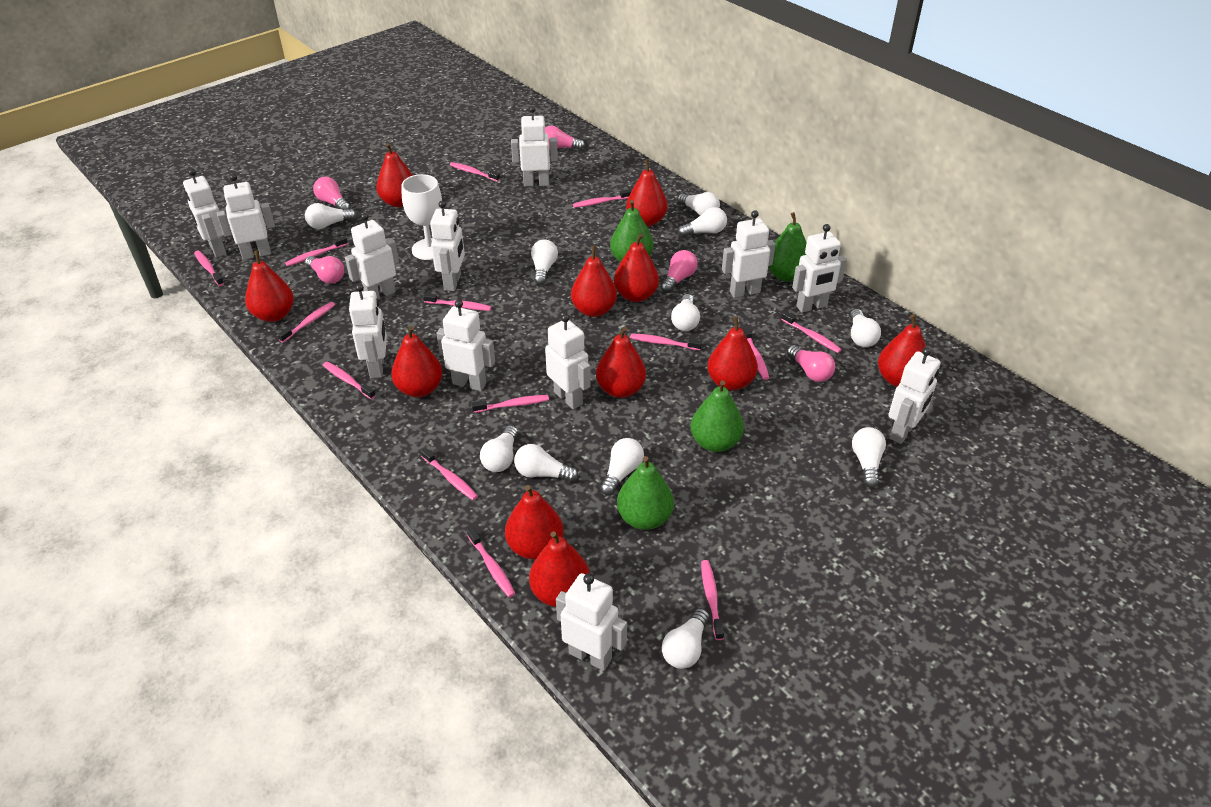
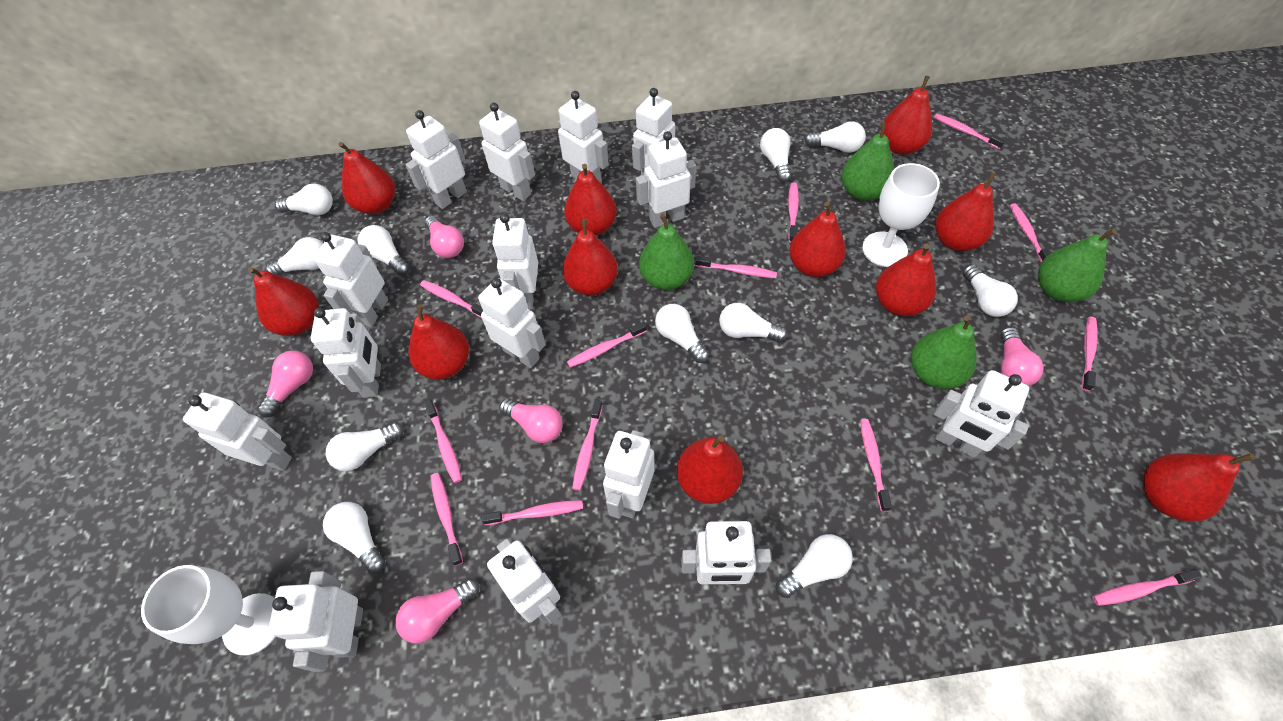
pink toothbrush: [194,250,224,286] [277,302,335,343] [285,236,348,266] [323,362,376,399] [420,447,478,500] [423,293,491,311] [450,162,500,182] [467,527,516,597] [471,395,549,413] [573,189,631,208] [630,333,702,351] [701,560,724,640] [743,325,769,380] [781,311,842,353] = 14 -> [420,280,483,317] [424,399,462,483] [430,473,463,566] [482,500,583,525] [567,321,647,367] [572,400,603,491] [695,256,777,278] [788,182,799,243] [860,419,892,512] [934,114,1006,149] [1010,203,1051,263] [1082,317,1098,391] [1092,569,1202,606] = 13
white goblet: [402,174,442,260] = 1 -> [141,565,276,656] [862,163,940,267] = 2
white robot: [183,169,226,257] [217,174,275,260] [345,213,399,300] [349,284,387,378] [430,201,465,291] [436,300,495,391] [511,106,558,187] [545,314,591,409] [556,573,627,671] [722,210,775,298] [792,224,847,313] [888,347,941,444] = 12 -> [183,392,292,471] [268,571,363,672] [311,308,381,398] [314,232,388,327] [405,110,467,209] [478,278,546,368] [479,103,535,201] [487,539,561,624] [492,213,538,309] [558,91,609,184] [603,430,655,519] [632,88,675,176] [636,131,696,228] [682,521,771,584] [934,370,1029,458] = 15

